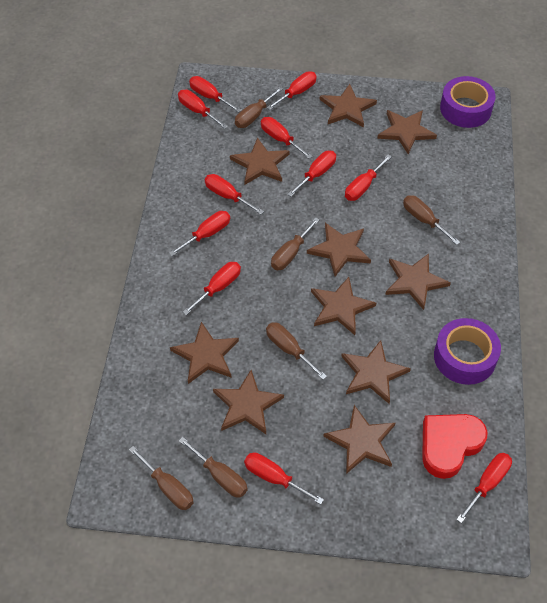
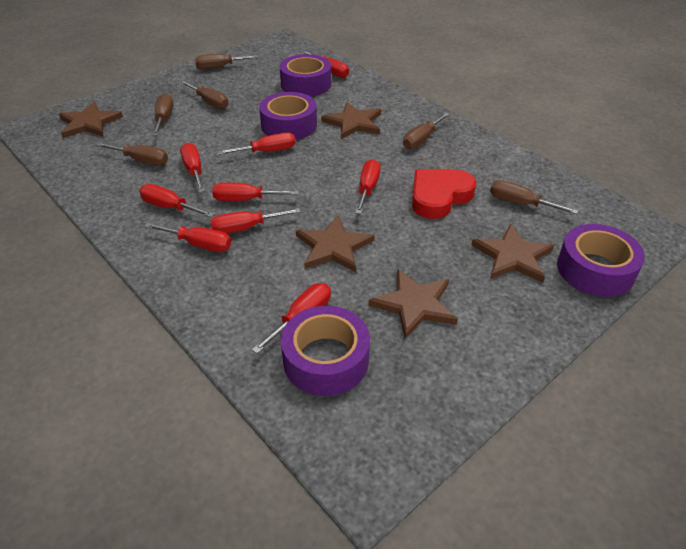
brown star: [170,322,239,384] [213,370,284,434] [230,137,289,185] [307,223,371,276] [311,277,376,335] [320,84,377,127] [323,405,395,474] [341,340,411,404] [377,110,437,154] [385,253,451,310] = 10 -> [59,102,123,138] [296,215,375,272] [321,102,381,139] [369,269,458,339] [471,224,554,283] = 5
purple tape: [434,318,501,385] [440,76,496,128] = 2 -> [259,92,317,140] [280,54,331,96] [281,306,370,396] [557,224,645,297] = 4
red screwdriver: [169,211,230,256] [178,89,228,129] [183,262,241,315] [189,76,242,112] [205,174,264,214] [244,453,324,505] [261,117,313,159] [267,71,317,110] [287,151,336,196] [345,155,392,201] [456,453,512,523] = 11 -> [139,184,214,217] [144,223,231,252] [180,143,205,192] [210,208,301,234] [212,183,299,201] [218,132,296,155] [252,283,331,354] [303,51,349,78] [355,159,381,214] = 9

